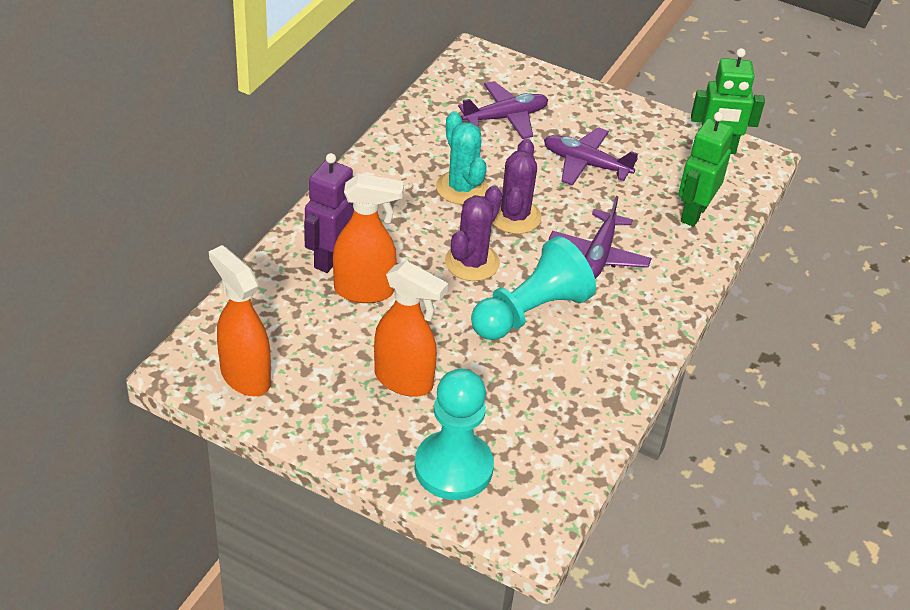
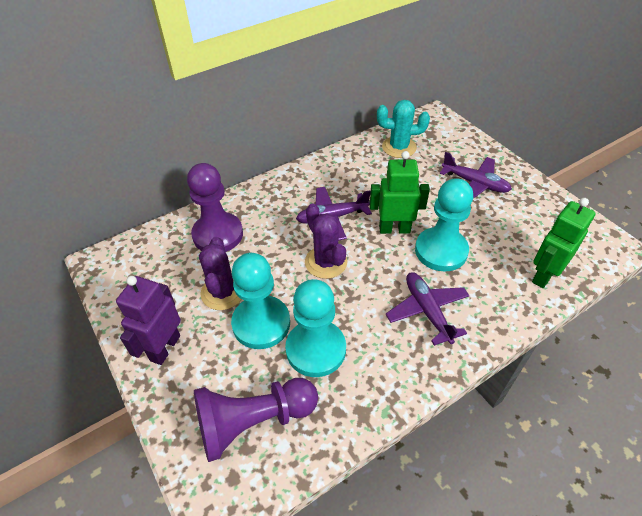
orange spray bottle: [209,245,271,396] [333,174,404,303] [374,261,448,397] = 3 -> none = 0
purple pawn: none = 0 -> [187,163,243,252] [194,378,318,462] = 2
turquoise pawn: [414,369,494,500] [471,236,596,340] = 2 -> [231,253,290,349] [285,279,346,377] [415,178,473,272] = 3

